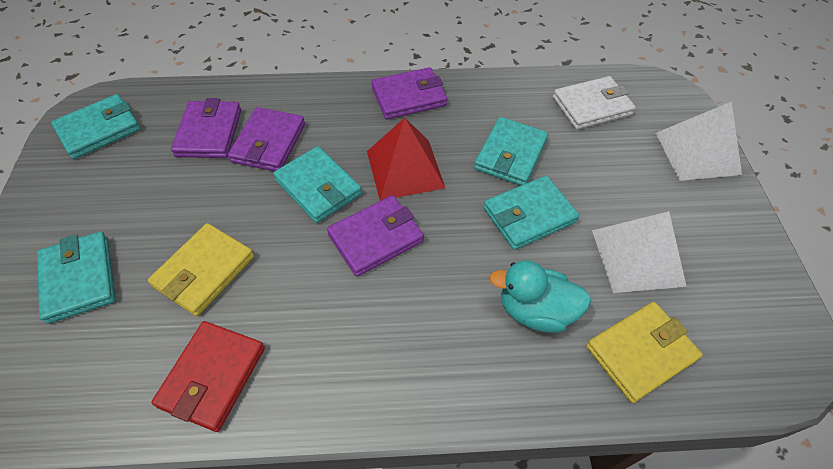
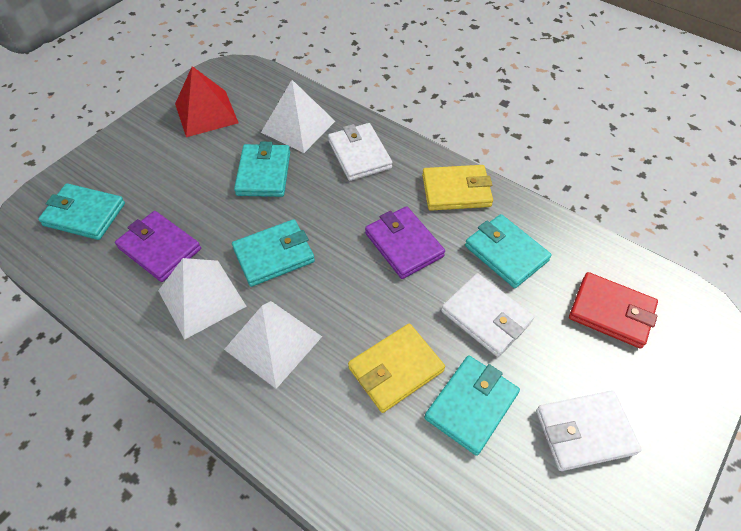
purple wallet: [171,98,241,158] [228,107,305,171] [327,195,424,277] [371,67,447,120] = 4 -> [115,211,201,282] [365,206,445,279] = 2
turquoise duck: [489,260,591,333] = 1 -> none = 0
white pyramid: [592,211,687,293] [655,101,742,181] = 2 -> [158,258,247,340] [224,301,322,389] [261,80,335,153] = 3
white wallet: [553,76,636,130] = 1 -> [328,123,392,181] [441,273,534,357] [536,390,642,471] = 3

